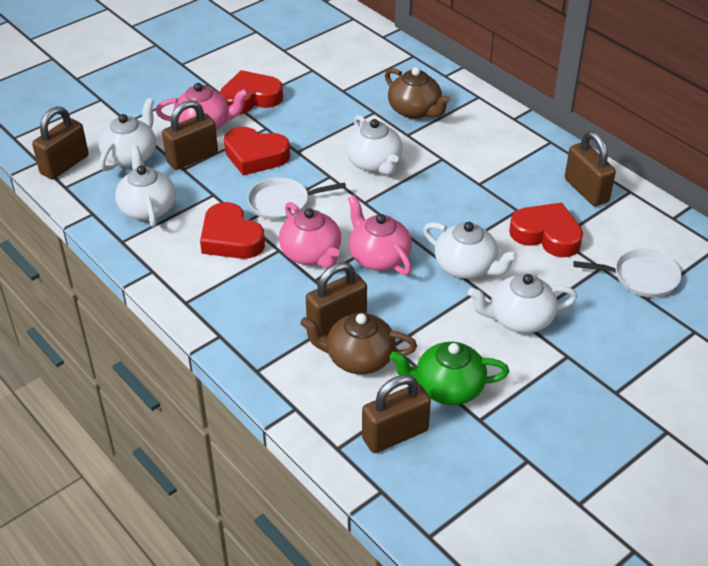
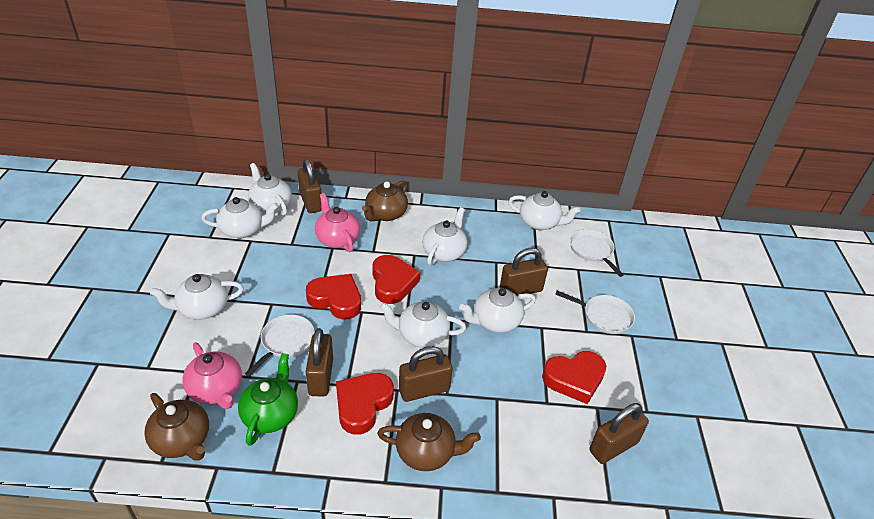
brown teapot: [300,313,417,374] [385,67,451,119] = 2 -> [144,393,209,460] [362,180,408,221] [377,413,481,471] = 3
pink teapot: [156,83,249,130] [279,202,341,268] [348,195,412,275] = 3 -> [182,342,242,409] [315,193,360,252] = 2
white pan: [247,177,346,221] [573,249,681,298] = 2 -> [245,314,315,377] [555,291,635,334] [570,229,624,277] = 3
white teapot: [98,98,156,171] [115,146,176,227] [346,115,403,175] [423,222,518,279] [468,274,577,333] = 5 -> [150,274,244,320] [201,197,279,238] [248,163,292,216] [380,301,466,348] [422,207,467,265] [459,288,536,333] [508,191,581,230] = 7

